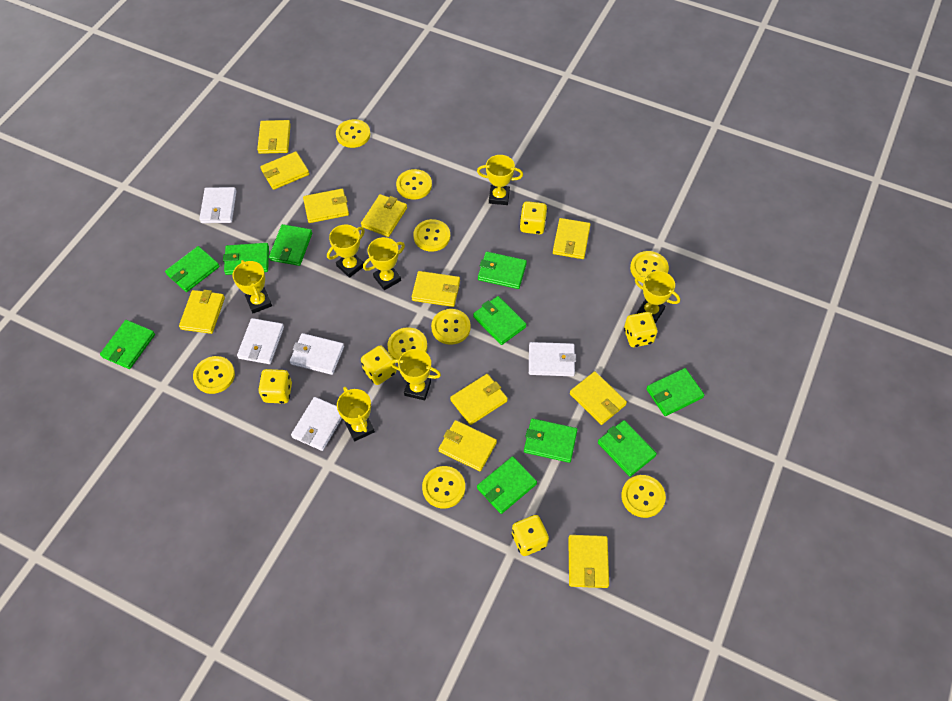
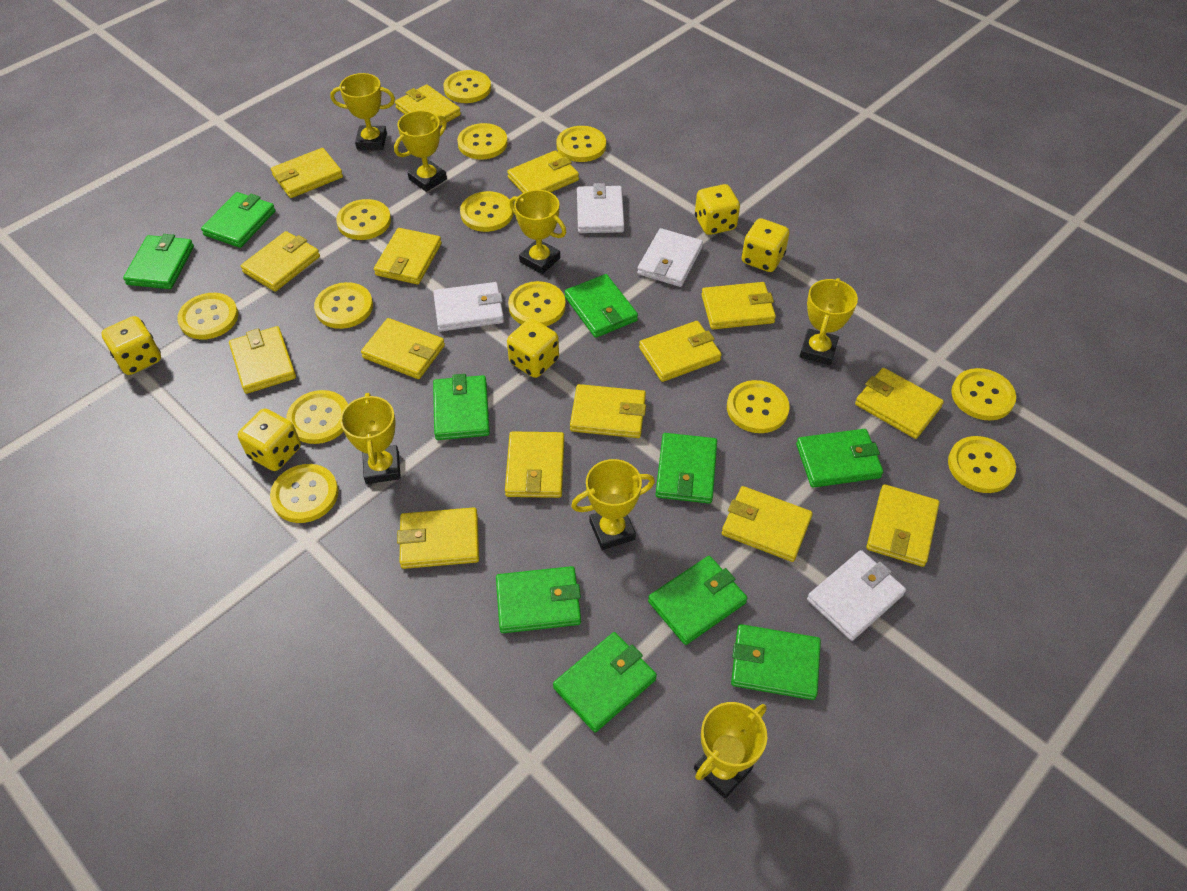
white wallet: [199,187,237,223] [237,318,284,364] [290,333,344,375] [291,397,342,451] [529,342,576,376] = 5 -> [433,282,504,332] [577,183,624,233] [637,228,703,287] [807,550,906,641] = 4
yellow button: [193,356,235,394] [336,119,370,148] [388,327,427,359] [396,169,432,200] [413,219,450,252] [422,466,465,508] [431,309,471,345] [621,475,666,518] [630,251,669,283] = 9 -> [177,293,238,340] [270,464,338,523] [286,390,348,444] [314,282,373,329] [336,199,391,240] [444,70,491,103] [457,123,508,160] [460,191,513,232] [508,281,566,326] [557,126,606,162] [727,380,790,433] [948,436,1016,493] [951,368,1016,421] = 13
yellow wallet: [179,290,225,334] [257,120,291,154] [260,152,309,190] [303,189,349,223] [361,194,407,237] [412,271,460,307] [439,420,497,471] [450,374,508,425] [553,218,591,259] [568,535,609,588] [570,371,627,425] = 11 -> [229,326,296,394] [241,231,320,292] [271,148,343,198] [361,318,445,379] [374,228,442,284] [395,84,461,126] [397,507,479,569] [505,432,564,498] [507,150,579,193] [570,384,646,438] [639,321,722,382] [701,282,776,329] [722,486,813,562] [855,368,944,439] [866,484,939,567] = 15

